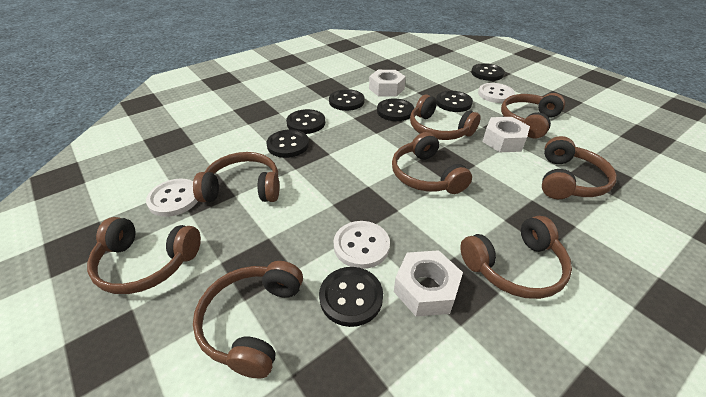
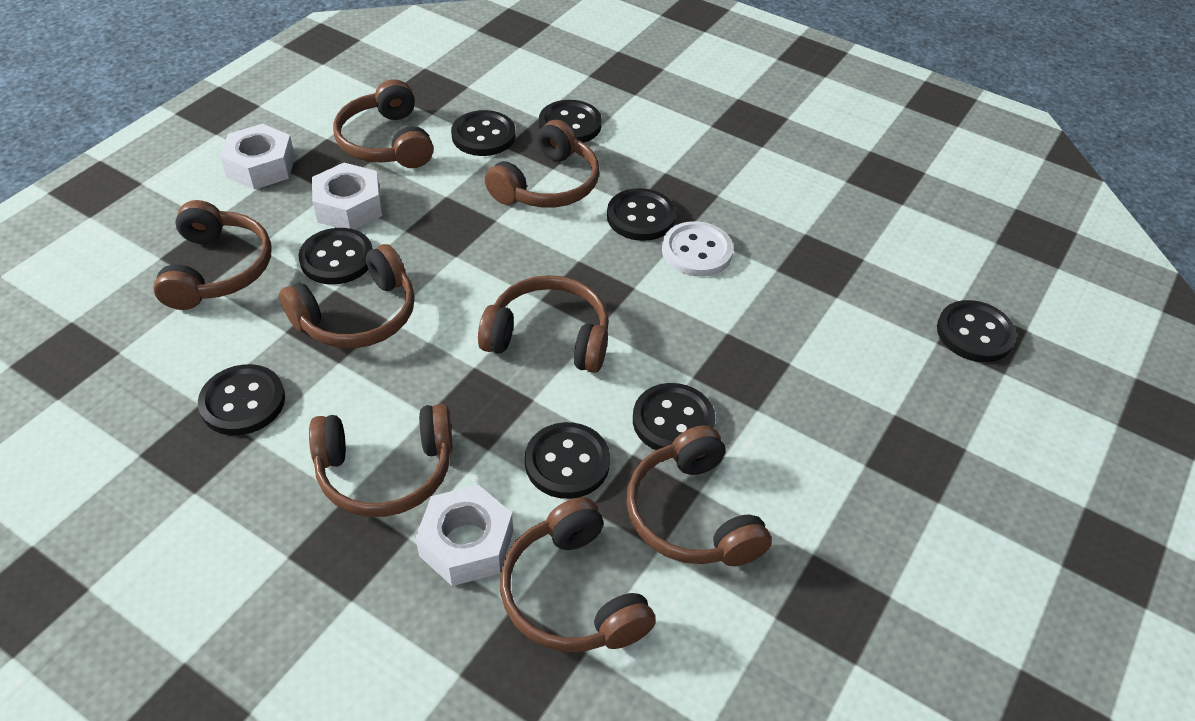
black button: [266,129,309,158] [286,109,325,134] [319,267,383,327] [329,89,364,111] [377,98,414,121] [436,91,473,112] [471,63,505,81] = 7 -> [198,364,285,435] [298,228,373,285] [451,110,516,156] [525,422,610,499] [539,100,602,143] [607,188,676,241] [633,383,715,450] [937,300,1017,362] = 8
white button: [146,179,198,217] [334,221,390,269] [478,83,515,103] = 3 -> [662,221,734,277] = 1

